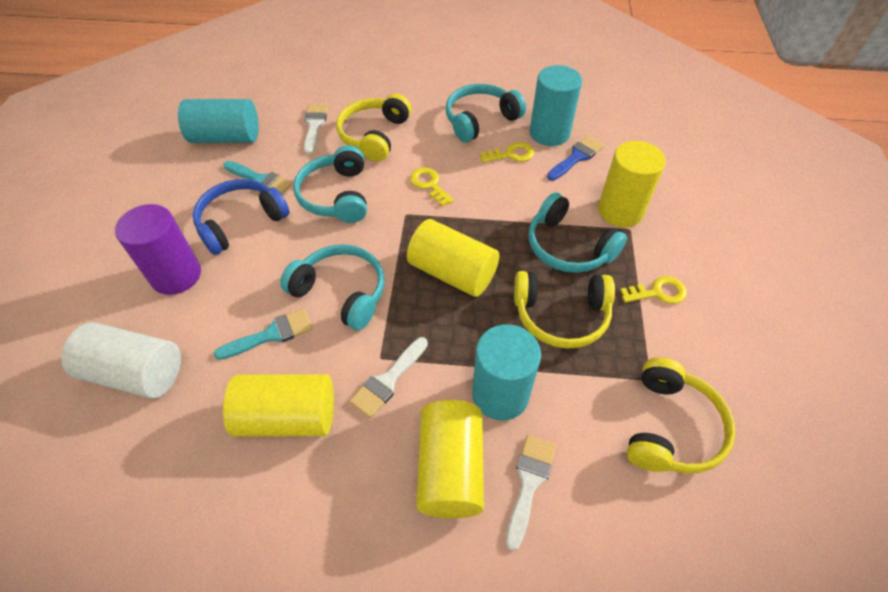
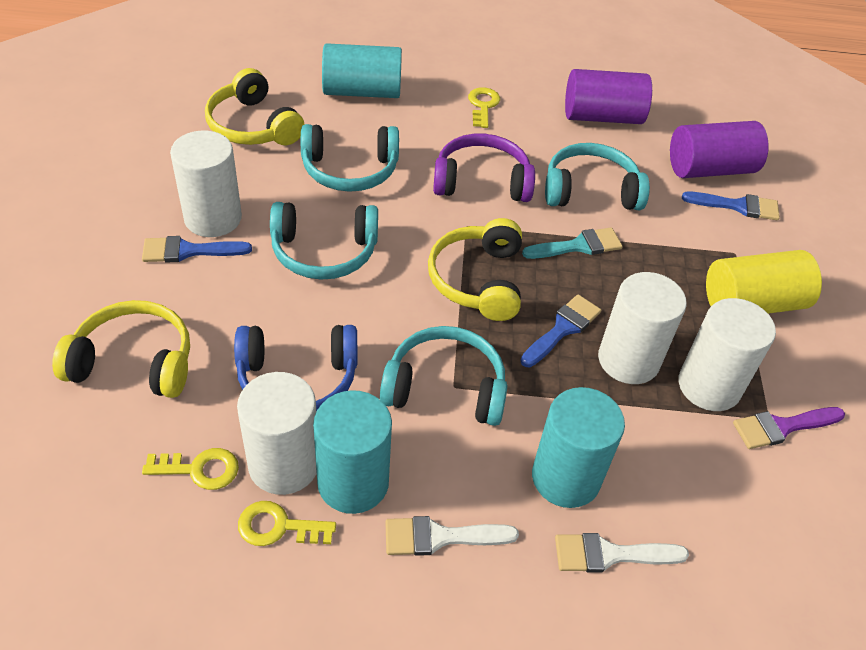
blue brush: [547,136,604,181] = 1 -> [142,236,252,262] [520,294,601,367] [682,192,780,220] = 3
purple brush: none = 0 -> [733,407,845,449] = 1
purple cylinder: [115,204,201,295] = 1 -> [565,69,652,124] [670,121,769,178] = 2
purple headphones: none = 0 -> [433,134,535,202] = 1
turquoise brush: [213,309,313,360] [223,161,292,194] = 2 -> [522,228,623,259] = 1
white brush: [304,104,328,154] [349,337,428,418] [506,435,556,551] = 3 -> [385,516,519,556] [555,533,689,573] = 2
white cylinder: [61,322,181,398] = 1 -> [170,131,242,237] [237,372,317,495] [598,272,687,384] [679,298,776,411] = 4
yellow cylinder: [223,374,334,437] [407,219,500,297] [416,400,484,518] [598,141,666,227] = 4 -> [706,250,822,314] = 1

